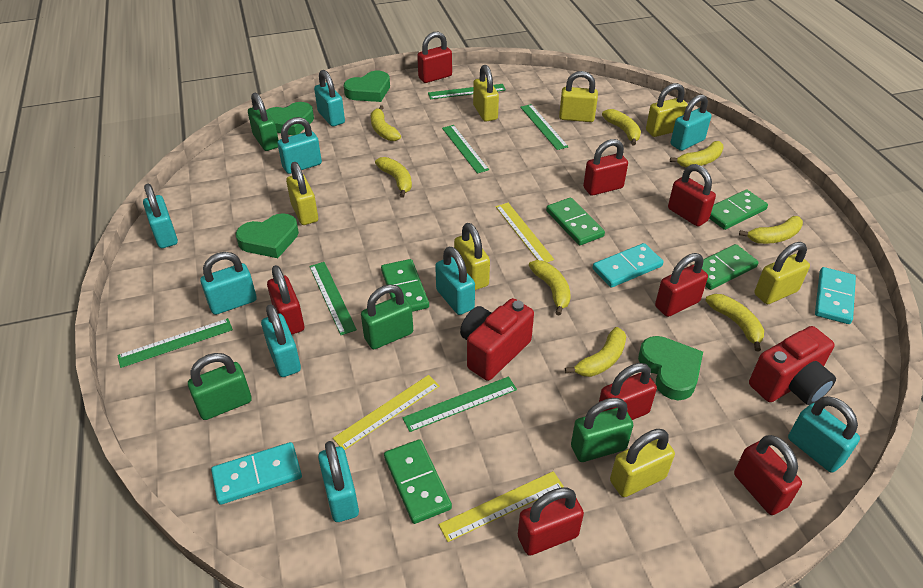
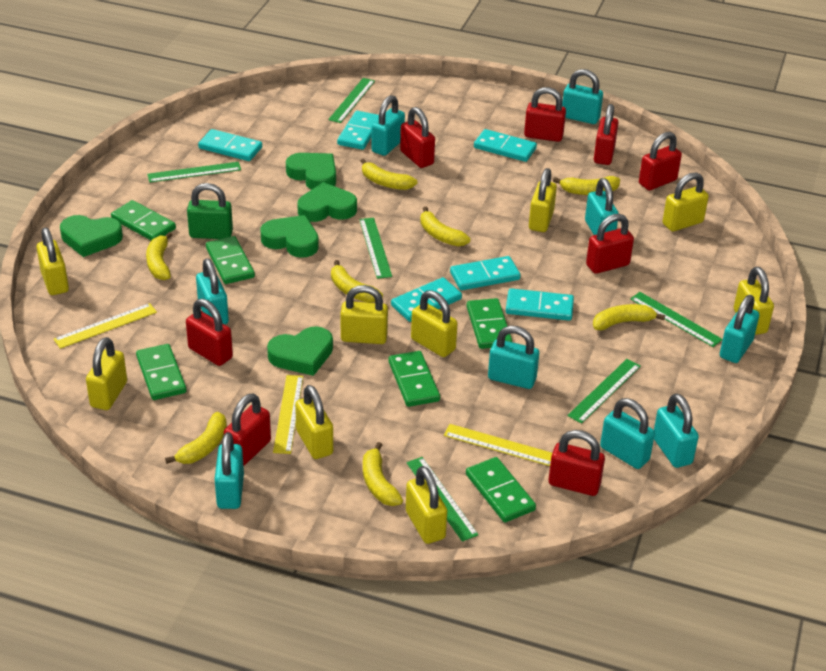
green domino: [381,259,429,312] [384,439,452,524] [546,198,605,245] [702,244,759,290] [709,189,768,230] = 5 -> [111,200,176,240] [136,344,186,400] [206,236,255,284] [388,351,440,407] [466,457,536,522] [467,298,512,349] = 6
green heart: [236,213,299,258] [266,102,314,136] [344,71,390,102] [638,336,703,400] = 4 -> [60,215,123,257] [260,215,319,258] [267,326,333,376] [286,153,336,190] [297,182,357,222] = 5
green padlock: [188,353,252,420] [248,92,278,151] [361,284,413,349] [571,398,633,462] = 4 -> [187,183,233,239] = 1
red camera: [460,298,534,381] [749,326,836,405] = 2 -> none = 0
turquoise domino: [211,442,302,505] [593,243,663,288] [815,267,856,324] = 3 -> [198,129,262,161] [337,111,379,150] [391,277,462,322] [450,256,521,290] [474,129,537,162] [506,288,574,321] = 6
yellow padlock: [286,162,318,225] [454,223,490,290] [473,65,499,122] [559,71,598,122] [610,429,675,497] [646,83,688,137] [754,242,810,304] = 7 -> [36,228,69,295] [86,337,127,410] [295,385,333,459] [341,285,388,344] [406,466,447,544] [411,290,458,357] [529,168,557,232] [663,172,709,232] [734,267,774,335] = 9

